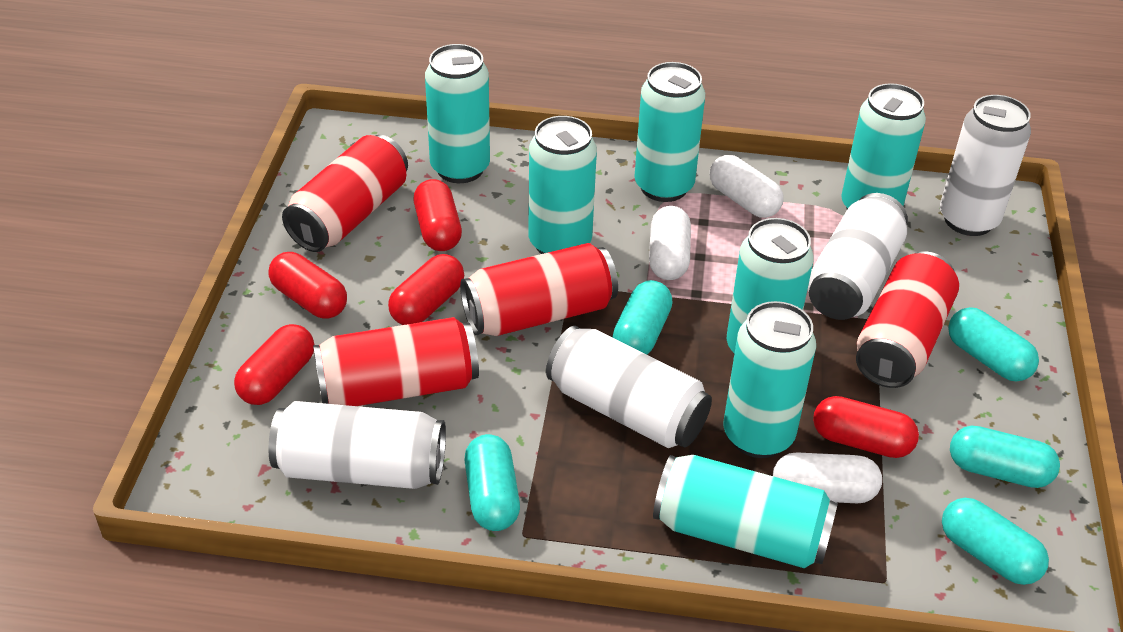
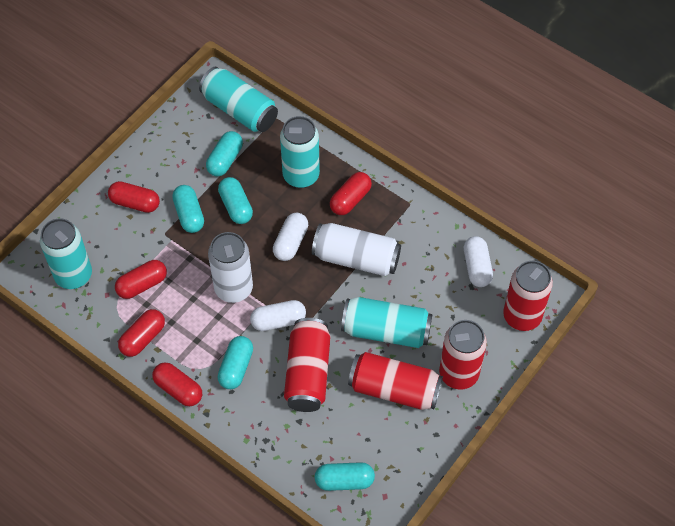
turquoise can: [425,44,490,183] [528,116,597,254] [634,62,705,202] [653,455,838,568] [723,301,816,458] [727,218,814,354] [841,83,926,209] = 7 -> [40,218,92,289] [199,67,278,132] [280,116,320,188] [341,297,432,348] = 4
white can: [269,401,446,489] [546,326,712,448] [808,193,908,320] [940,95,1031,236] = 4 -> [208,232,253,303] [312,223,401,276] = 2

